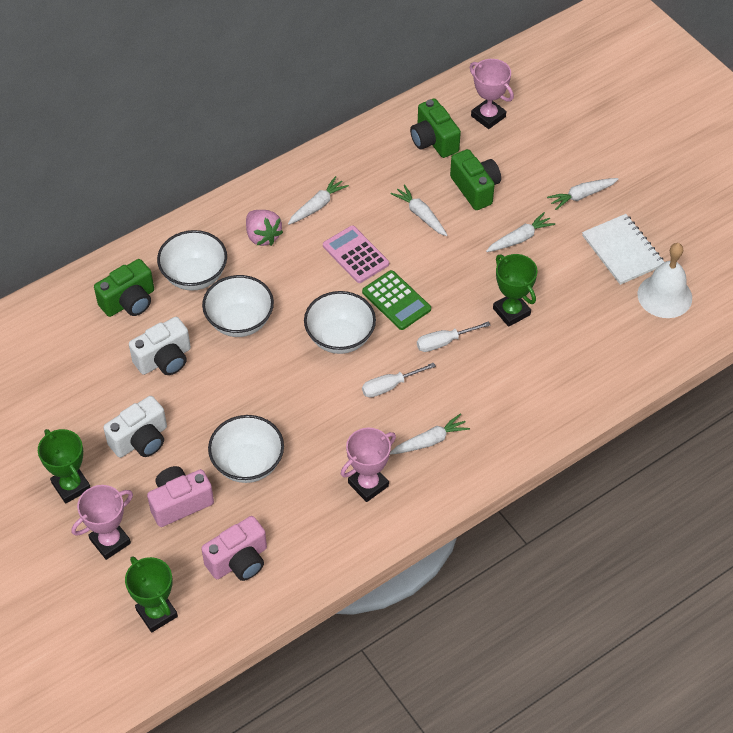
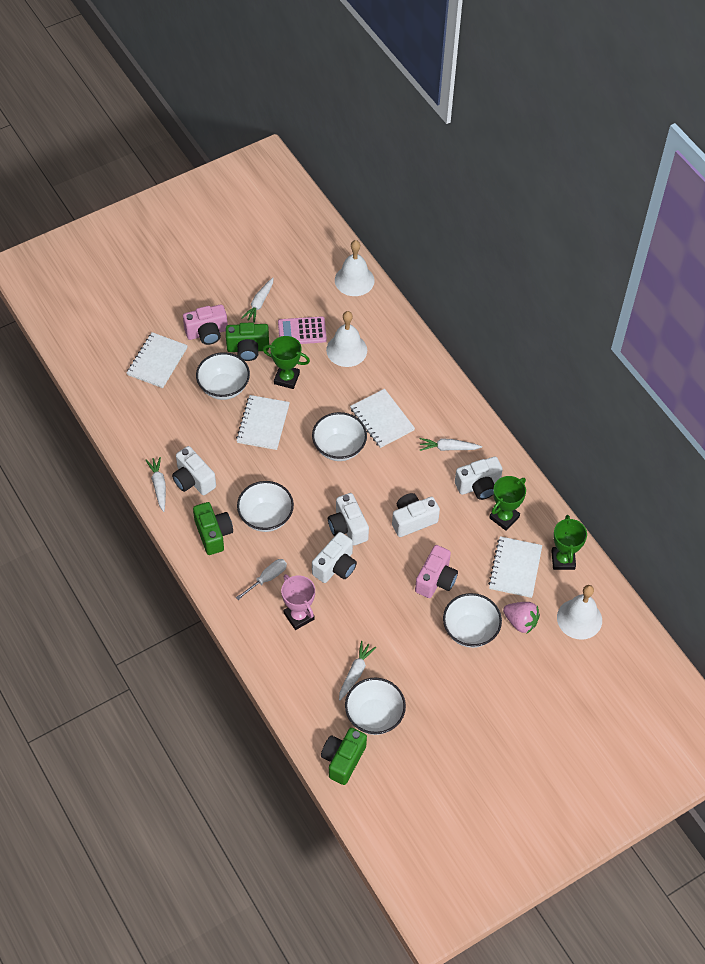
green calculator: [362,270,431,330] = 1 -> none = 0
pink trophy: [72,485,133,560] [341,428,396,502] [470,59,514,129] = 3 -> [281,574,315,630] = 1
white bell: [638,243,692,318] = 1 -> [326,311,367,367] [335,240,374,296] [557,585,602,640] = 3
white bowl: [157,230,227,291] [202,275,274,337] [208,415,284,483] [304,291,376,354] = 4 -> [196,352,250,400] [237,481,294,532] [312,412,367,461] [345,678,406,735] [443,593,502,648] = 5
white camera: [103,396,167,458] [129,317,191,375] = 2 -> [172,446,216,495] [312,532,357,583] [328,493,369,546] [392,493,440,537] [455,456,503,500] = 5
white carrot: [288,176,349,225] [390,414,470,455] [391,184,448,236] [486,212,555,252] [547,178,618,210] = 5 -> [146,457,166,512] [241,278,274,323] [339,641,376,701] [420,438,482,451] = 4
white notebook: [582,214,664,285] = 1 -> [127,332,188,388] [236,395,290,450] [350,389,415,448] [488,536,542,598] = 4
white screwdriver: [362,363,436,398] [417,321,490,352] = 2 -> [236,559,287,600] = 1

